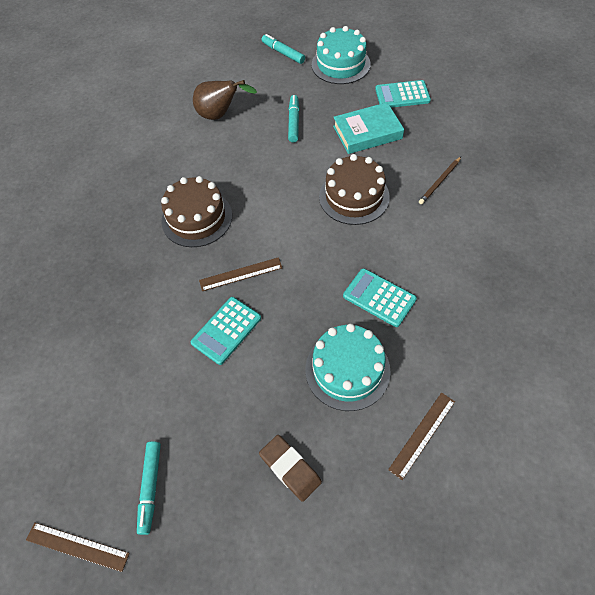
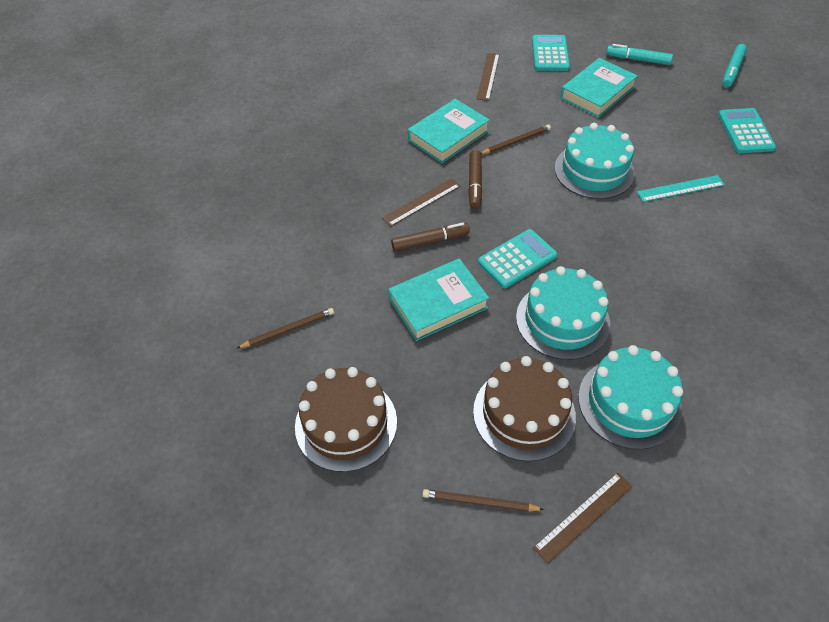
brown eraser: [259,435,322,502] = 1 -> none = 0
brown marker: none = 0 -> [391,223,470,252] [468,150,482,209] = 2
brown pear: [193,80,257,120] = 1 -> none = 0
brown pencil: [419,157,461,204] = 1 -> [236,308,334,349] [423,489,545,512] [481,125,551,154] = 3
turquoise book: [333,102,404,154] = 1 -> [388,258,489,341] [408,99,490,163] [560,58,637,118] = 3
turquoise cake: [305,324,391,411] [312,26,371,84] = 2 -> [516,266,610,360] [554,123,635,199] [578,345,683,450] = 3
turquoise marker: [137,441,161,535] [261,34,305,64] [288,95,299,143] = 3 -> [606,44,673,65] [722,44,747,87] = 2
turquoise ruler: none = 0 -> [637,175,725,202] = 1

